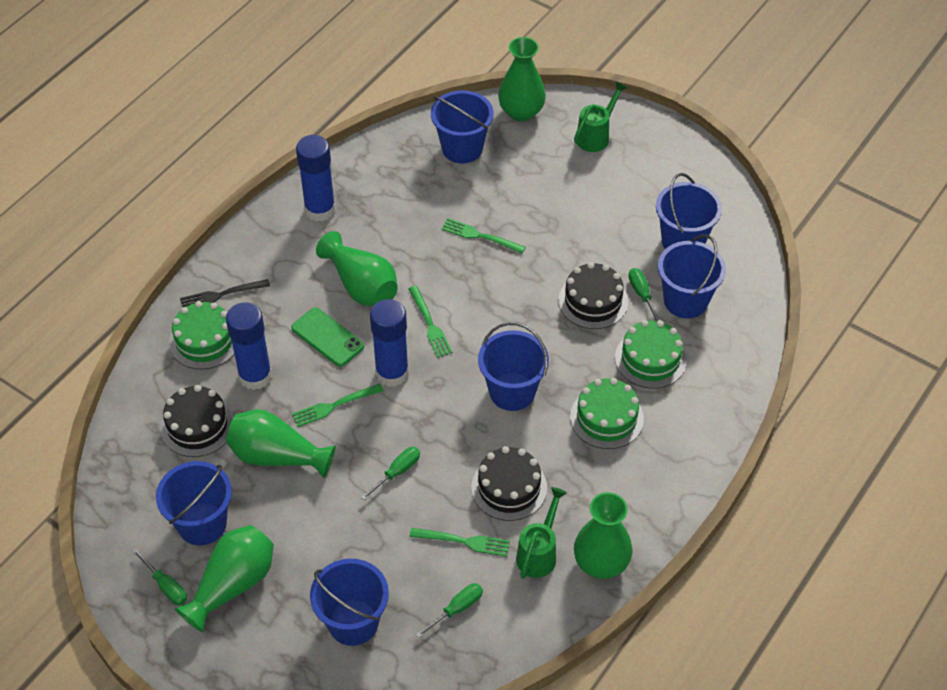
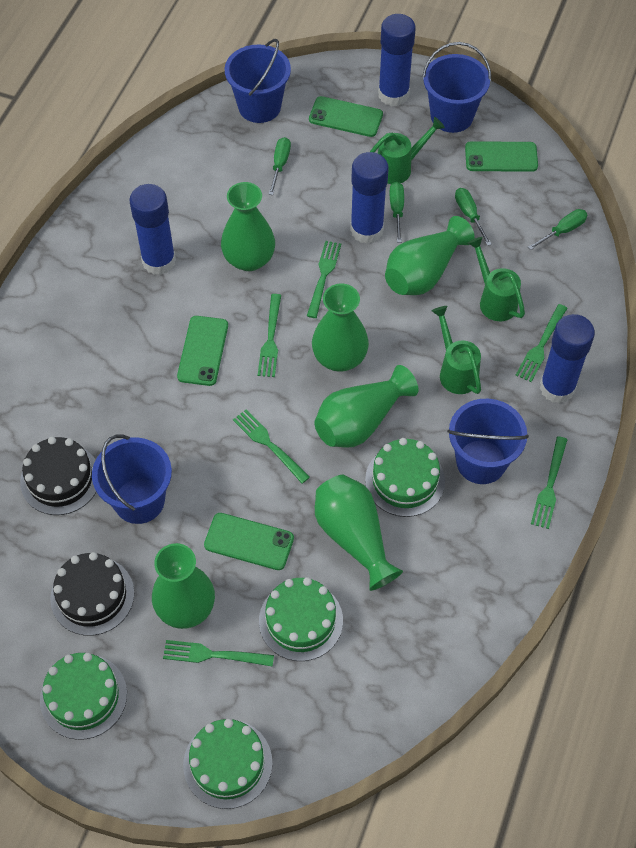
black cake: [160,385,234,457] [471,446,547,521] [558,262,628,329] = 3 -> [20,437,96,515] [50,552,134,636] = 2
black fork: [180,279,270,307] = 1 -> none = 0
blue bucket: [156,461,232,546] [310,559,389,646] [431,90,494,163] [478,322,549,411] [656,173,722,249] [658,235,726,319] = 6 -> [92,434,172,524] [225,39,291,123] [422,42,491,133] [447,399,529,484] = 4
blue glue stick: [226,302,272,390] [296,135,336,221] [370,299,409,387] = 3 -> [129,184,176,275] [350,152,389,244] [378,14,416,106] [540,314,595,403] = 4
green cake: [169,301,234,369] [570,378,644,449] [615,320,687,389] = 3 -> [40,653,127,740] [183,719,272,809] [259,577,343,661] [365,438,445,517] = 4
green fork: [292,384,384,427] [408,286,453,358] [410,528,510,556] [441,218,526,253] = 4 -> [163,640,274,667] [233,409,310,484] [258,294,281,377] [307,241,341,318] [516,304,567,382] [531,436,567,529] = 6
green phone: [291,307,364,367] = 1 -> [177,316,228,386] [204,513,294,570] [309,96,383,137] [465,141,538,172] = 4
green vase: [175,525,274,633] [226,409,336,478] [316,231,398,306] [498,37,546,121] [574,492,633,579] = 5 -> [152,543,215,629] [221,182,275,271] [312,284,369,372] [314,365,418,448] [315,475,403,591] [385,216,475,295] = 6
green watering can: [516,487,567,579] [574,81,627,152] = 2 -> [370,117,445,184] [432,306,481,394] [468,237,525,321] = 3

